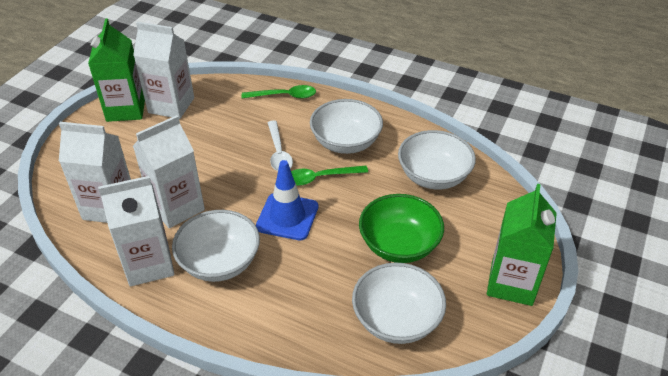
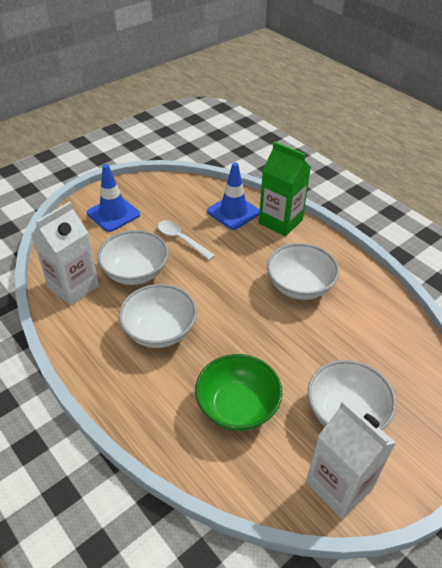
blue traffic cone: [256,160,318,240] = 1 -> [87,164,140,232] [207,162,260,230] = 2
green carton: [88,18,145,122] [487,184,557,306] = 2 -> [259,142,311,236] = 1
green spoon: [241,85,316,99] [291,165,368,186] = 2 -> none = 0
white carton: [59,122,131,223] [98,176,174,286] [133,22,194,119] [133,115,205,228] = 4 -> [31,202,99,306] [306,400,396,519] = 2

